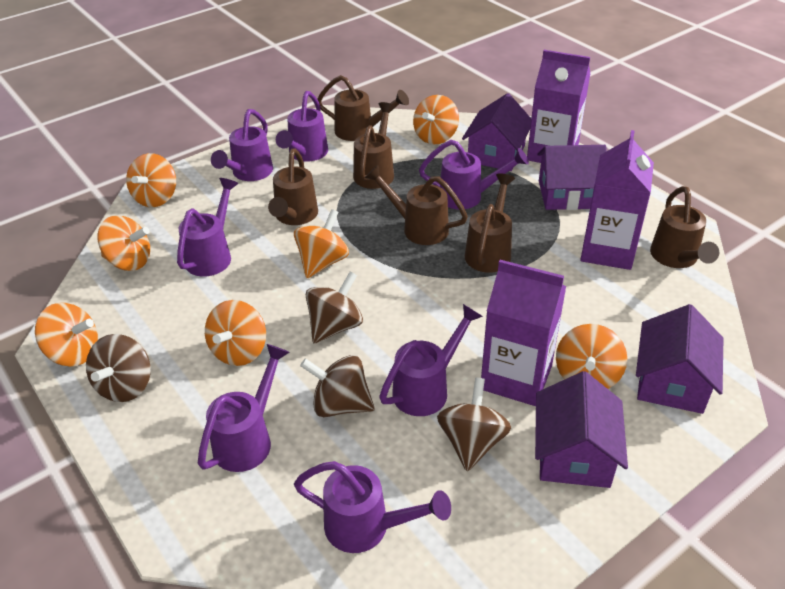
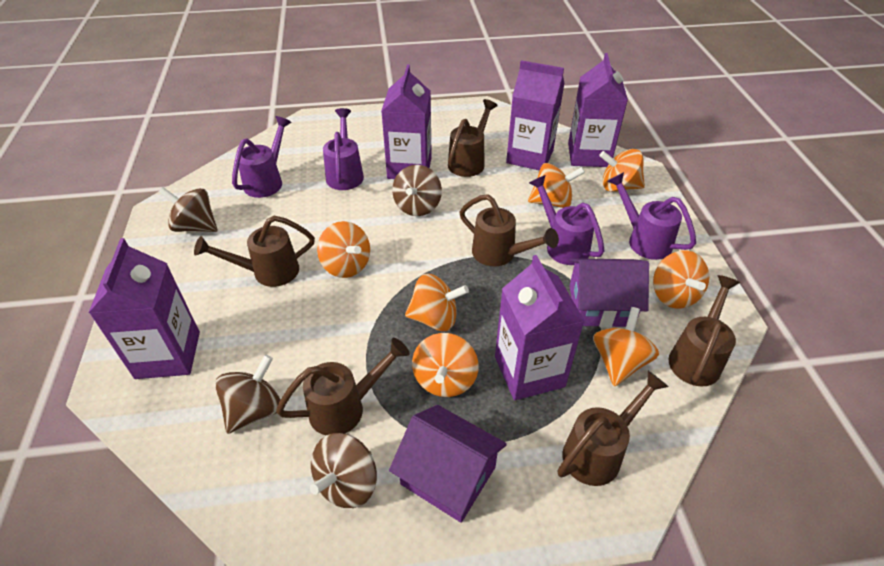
purple carton: [481,260,566,406] [527,50,590,163] [580,130,654,270] = 3 -> [89,238,200,379] [381,64,432,179] [495,255,585,400] [506,60,565,171] [568,53,628,167] = 5
purple house: [462,93,531,171] [535,371,628,488] [537,145,607,210] [636,304,723,414] = 4 -> [389,405,507,523] [570,258,649,328] = 2
purple watering can: [177,178,238,277] [198,344,289,472] [211,109,273,181] [276,91,328,162] [294,461,451,553] [379,304,483,416] [419,140,529,210] = 7 -> [232,116,291,198] [323,108,364,190] [529,175,605,265] [608,172,696,260] = 4

